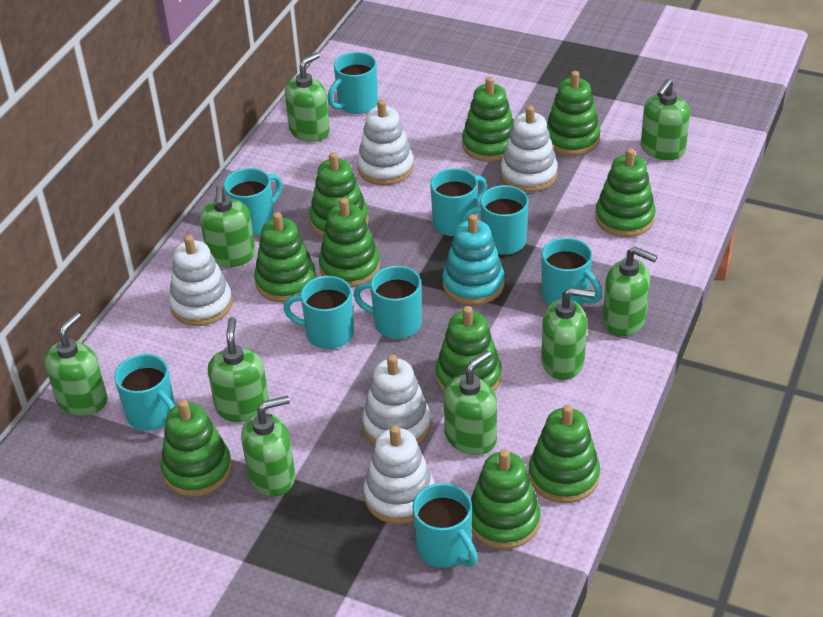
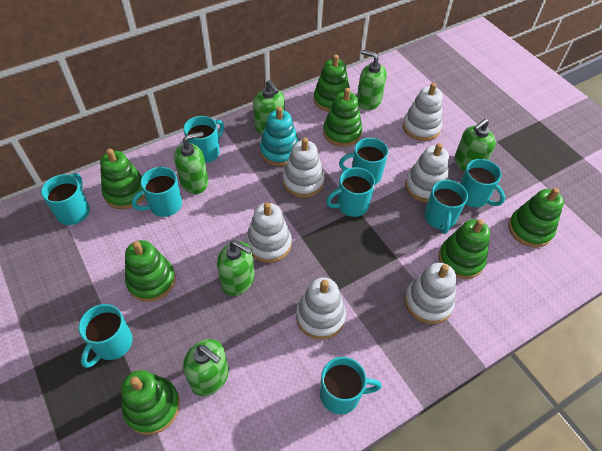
green soap dispenser: [44,312,108,416] [200,185,256,267] [208,317,269,422] [241,396,295,497] [285,52,330,142] [444,350,497,455] [541,287,595,380] [603,247,658,336] [641,79,690,160] = 9 -> [174,132,208,194] [183,339,229,396] [217,240,255,296] [253,80,285,134] [357,50,387,110] [455,119,496,171] = 6
green stacking toy: [161,399,232,497] [254,212,316,302] [309,152,369,237] [319,198,380,288] [435,306,502,392] [462,77,514,162] [471,449,540,549] [529,405,600,503] [547,71,601,156] [595,148,656,237] = 10 -> [100,148,145,209] [121,370,180,435] [125,240,175,302] [314,54,350,112] [323,88,362,147] [438,219,490,279] [509,188,564,247] = 7
white stacking toy: [169,235,233,326] [357,100,414,185] [362,354,431,445] [363,425,434,524] [500,106,558,192] = 5 -> [246,202,292,263] [283,138,325,198] [296,277,346,340] [403,83,442,141] [405,143,449,203] [405,263,456,324] = 6

